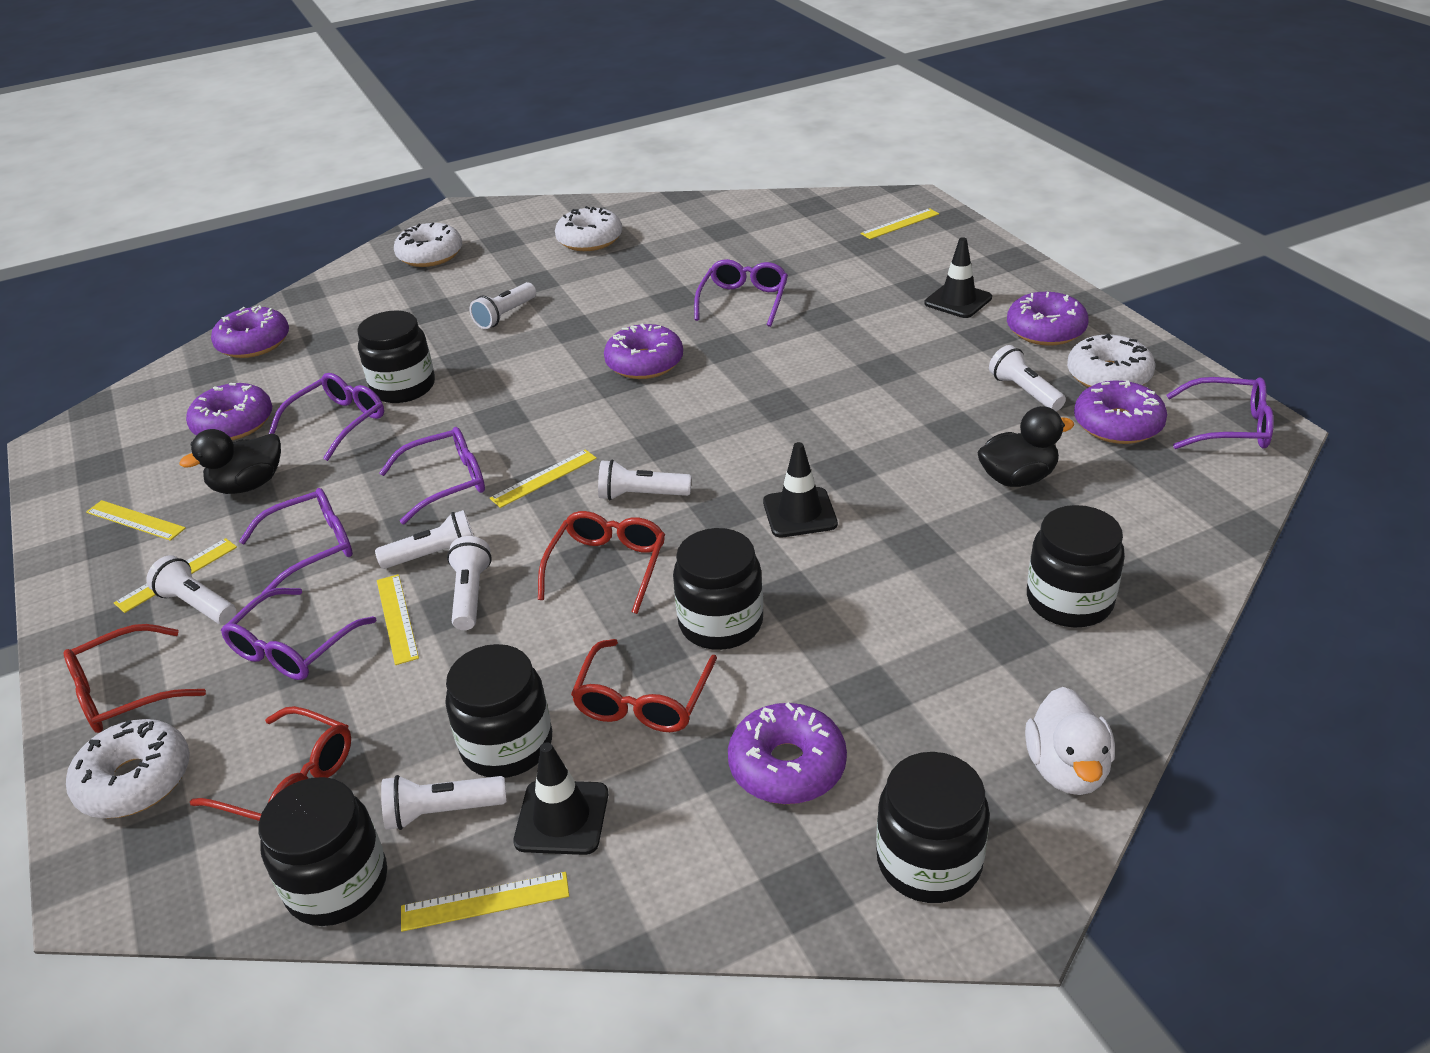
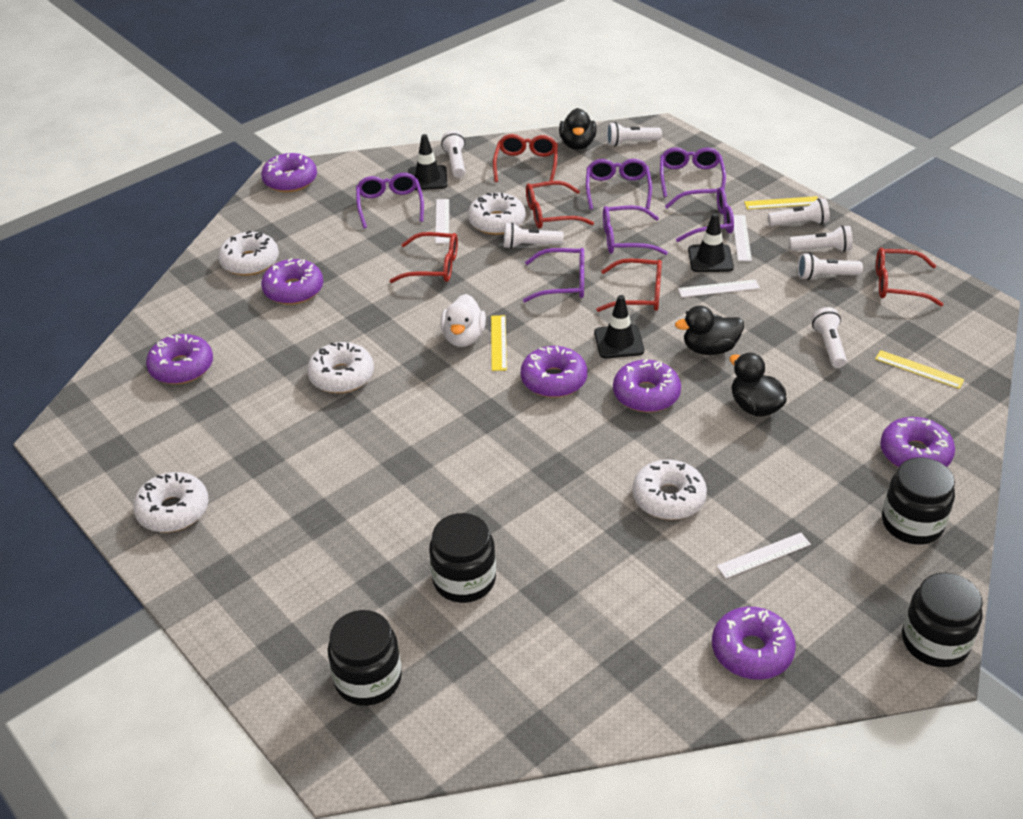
black duck: [179,429,281,494] [977,406,1074,487] = 2 -> [559,108,597,150] [675,305,744,355] [730,353,787,416] = 3
black jar: [259,777,387,926] [357,310,435,403] [446,644,552,778] [673,528,763,650] [876,752,990,903] [1027,505,1125,628] = 6 -> [328,610,402,706] [429,513,496,603] [882,457,955,544] [902,573,983,667] = 4
purple donut: [186,383,272,440] [211,305,289,358] [604,324,683,379] [728,703,847,804] [1007,292,1089,346] [1074,380,1167,444] = 6 -> [146,334,213,384] [261,153,317,192] [261,258,323,305] [521,346,587,398] [613,359,681,412] [712,607,796,680] [880,417,955,468] = 7
red glasses: [64,624,206,733] [190,706,351,821] [538,511,665,614] [571,639,717,732] = 4 -> [390,232,458,283] [493,134,558,182] [526,181,594,229] [596,258,662,312] [876,248,944,306] = 5
white donut: [66,719,190,818] [394,223,462,267] [555,206,622,251] [1067,333,1155,388] = 4 -> [133,472,209,533] [218,231,279,276] [307,342,374,393] [468,193,526,235] [632,460,707,520] = 5
white ruler: none = 0 -> [435,199,449,244] [678,279,760,297] [717,533,811,578] [733,215,752,261] = 4
yellow ruler: [86,500,186,541] [114,538,237,613] [377,574,419,665] [401,872,569,932] [490,449,597,508] [861,208,939,239] = 6 -> [491,315,507,371] [744,196,818,209] [875,350,964,389] = 3

